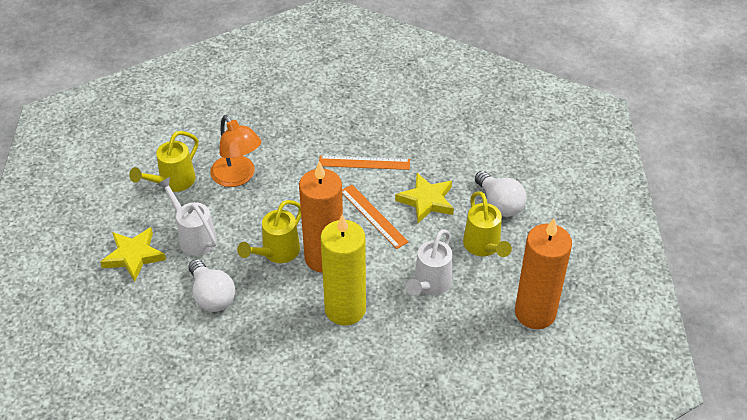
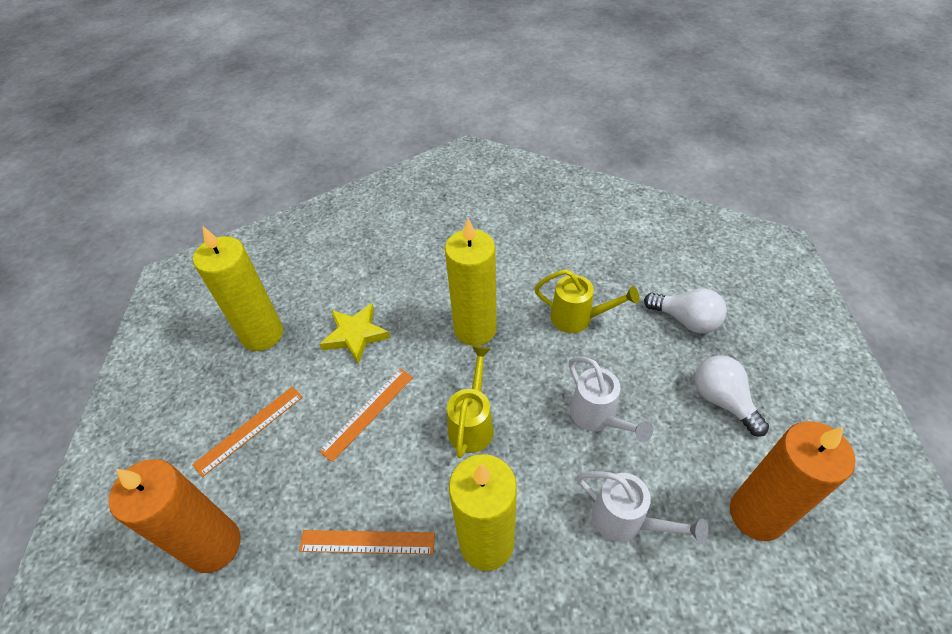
orange lamp: [210,115,261,187] = 1 -> none = 0
orange ruler: [319,155,410,170] [342,185,409,249] = 2 -> [192,387,303,477] [299,530,435,554] [319,368,413,462] = 3
yellow candle: [321,214,366,326] = 1 -> [193,226,283,351] [445,219,497,346] [449,454,517,571] = 3
yellow star: [100,227,166,282] [395,173,454,223] = 2 -> [320,303,390,364] = 1
yellow watering can: [129,131,199,192] [237,200,301,263] [463,191,512,257] = 3 -> [447,346,494,458] [534,269,640,333] = 2

